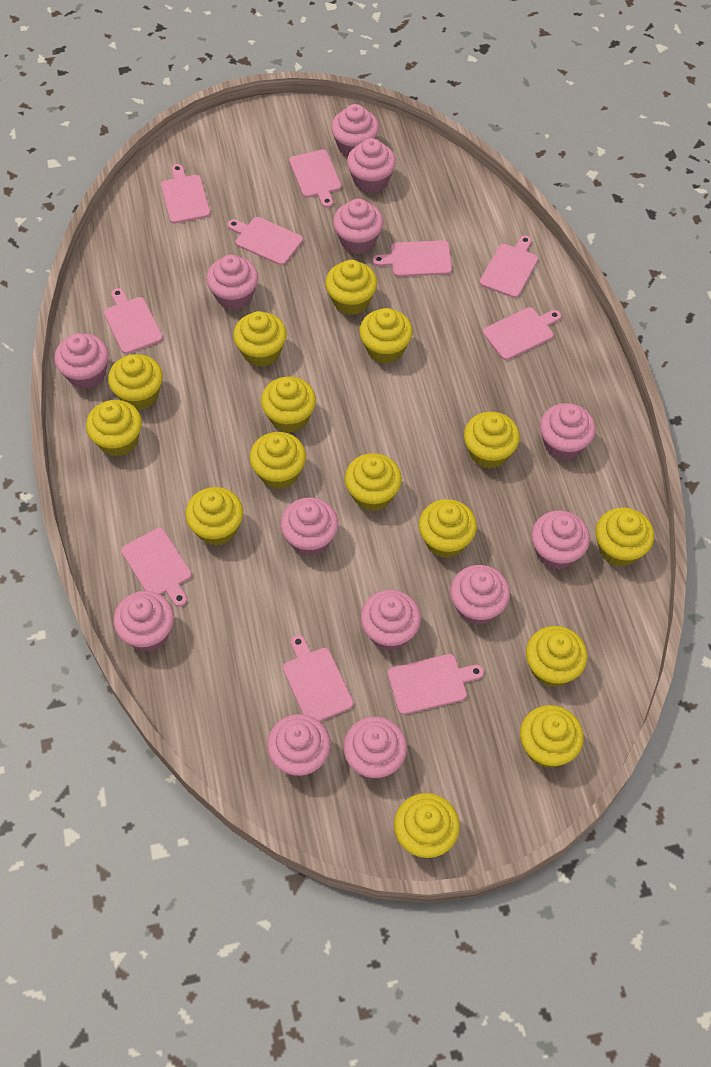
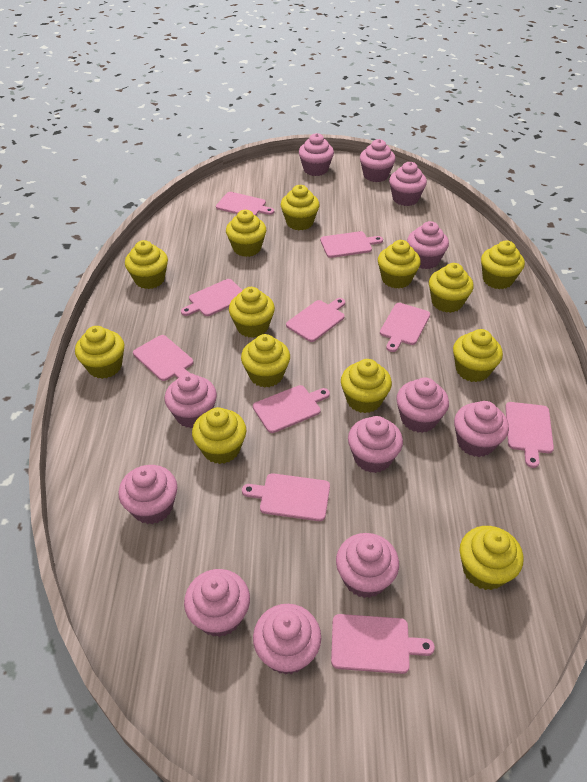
pink cupcake: [54,333,109,389] [113,591,174,652] [206,255,258,310] [267,714,331,777] [280,498,338,556] [331,104,379,157] [333,199,384,254] [343,717,407,780] [347,138,396,193] [361,590,421,650] [450,565,510,625] [531,510,590,569] [540,403,596,460] = 13 -> [118,465,177,524] [165,373,217,428] [184,569,250,637] [253,604,321,675] [299,133,334,176] [336,533,399,598] [348,416,403,473] [360,139,396,182] [389,162,427,206] [396,377,449,433] [407,221,449,269] [454,401,509,457] = 12
yellow cupcake: [86,400,142,457] [108,354,163,410] [185,487,243,546] [233,311,287,367] [250,432,306,489] [261,377,316,433] [325,260,377,315] [345,453,402,511] [359,308,413,364] [394,793,460,858] [419,499,477,558] [464,412,520,469] [520,705,584,768] [526,626,587,687] [595,508,654,567] = 15 -> [75,326,124,379] [125,240,168,289] [192,407,246,464] [226,210,266,257] [229,287,275,338] [241,334,290,387] [281,185,319,230] [341,359,392,413] [378,240,421,289] [429,263,474,313] [453,329,503,382] [460,526,523,590] [481,240,525,289] = 13

